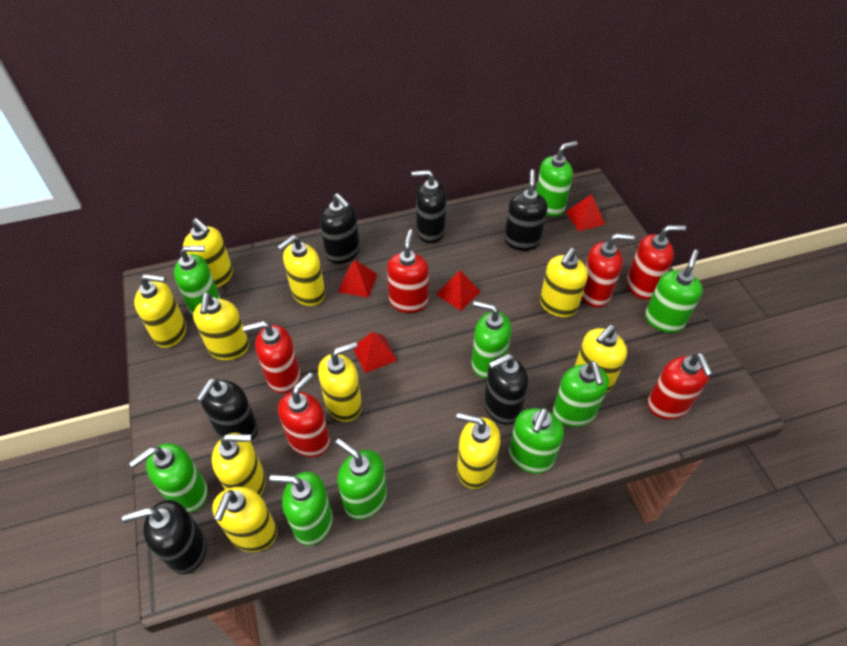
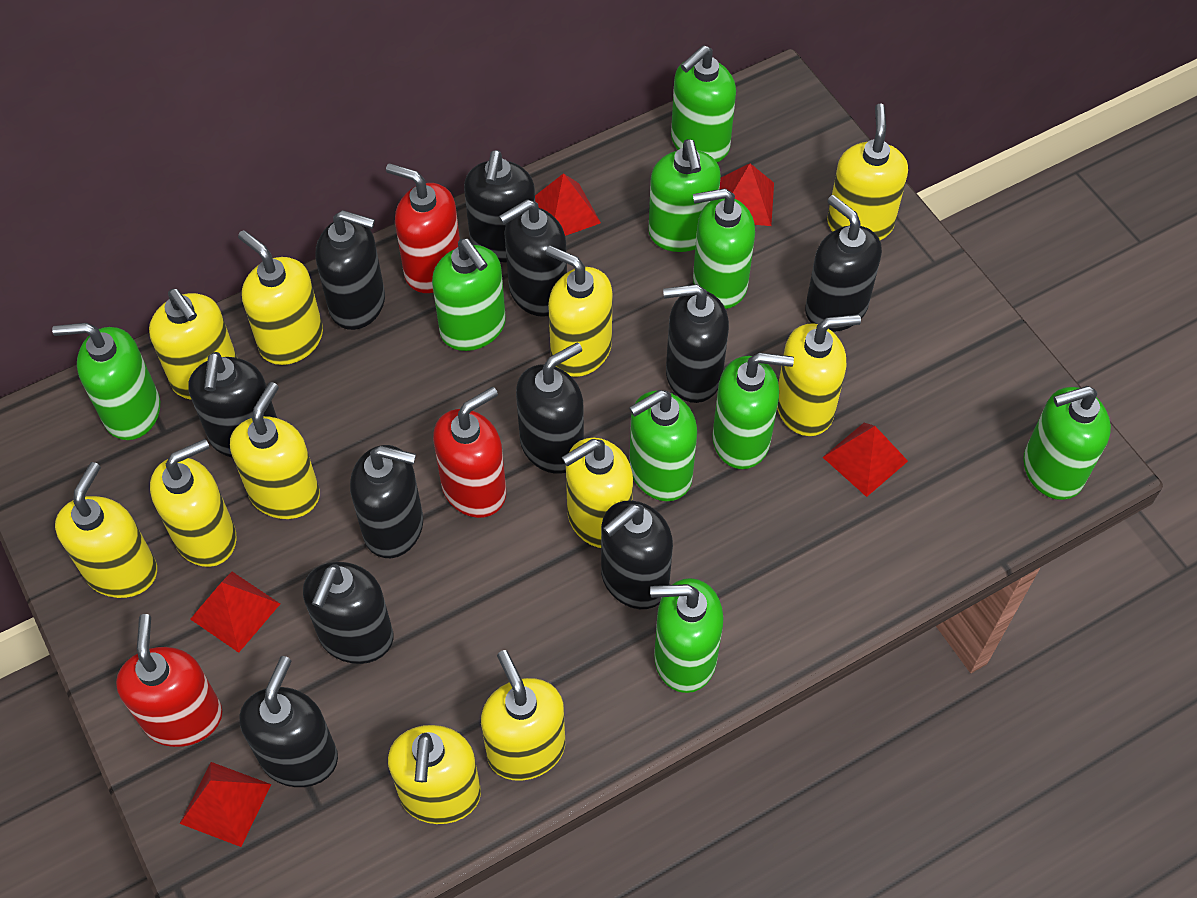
black soap dispenser: [122,500,207,574] [196,378,258,440] [320,193,360,264] [412,170,446,243] [484,354,528,425] [504,169,548,251] = 6 -> [188,352,277,458] [239,656,338,787] [303,562,394,664] [316,210,385,330] [350,445,423,558] [464,150,535,262] [499,199,567,317] [516,342,584,474] [601,501,673,609] [663,284,729,403] [805,195,882,332] = 11
red pyramid: [338,260,377,298] [353,332,397,373] [436,270,481,311] [566,194,605,231] = 4 -> [180,762,271,847] [190,572,280,653] [535,173,601,236] [719,163,774,226] [823,423,908,497] = 5
red soap dispenser: [242,321,300,393] [278,373,330,457] [387,229,428,313] [582,234,635,308] [627,225,686,299] [647,353,713,419] = 6 -> [116,614,222,747] [386,163,460,293] [433,387,506,518] = 3
yellow soap dispenser: [134,274,186,348] [183,218,233,288] [193,293,249,360] [212,433,266,496] [212,487,277,552] [278,235,325,306] [318,342,362,422] [456,413,501,489] [540,248,588,317] [575,325,627,393] = 10 -> [55,462,157,598] [149,289,237,400] [150,439,236,567] [230,382,320,519] [238,230,323,365] [388,725,481,824] [481,650,565,781] [546,246,612,377] [562,438,633,548] [777,314,861,436] [827,103,908,240] = 11

